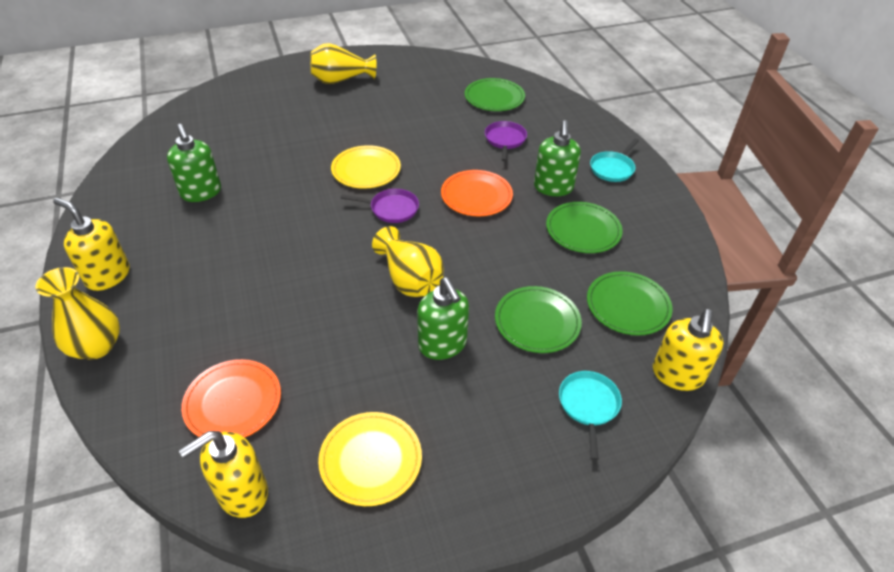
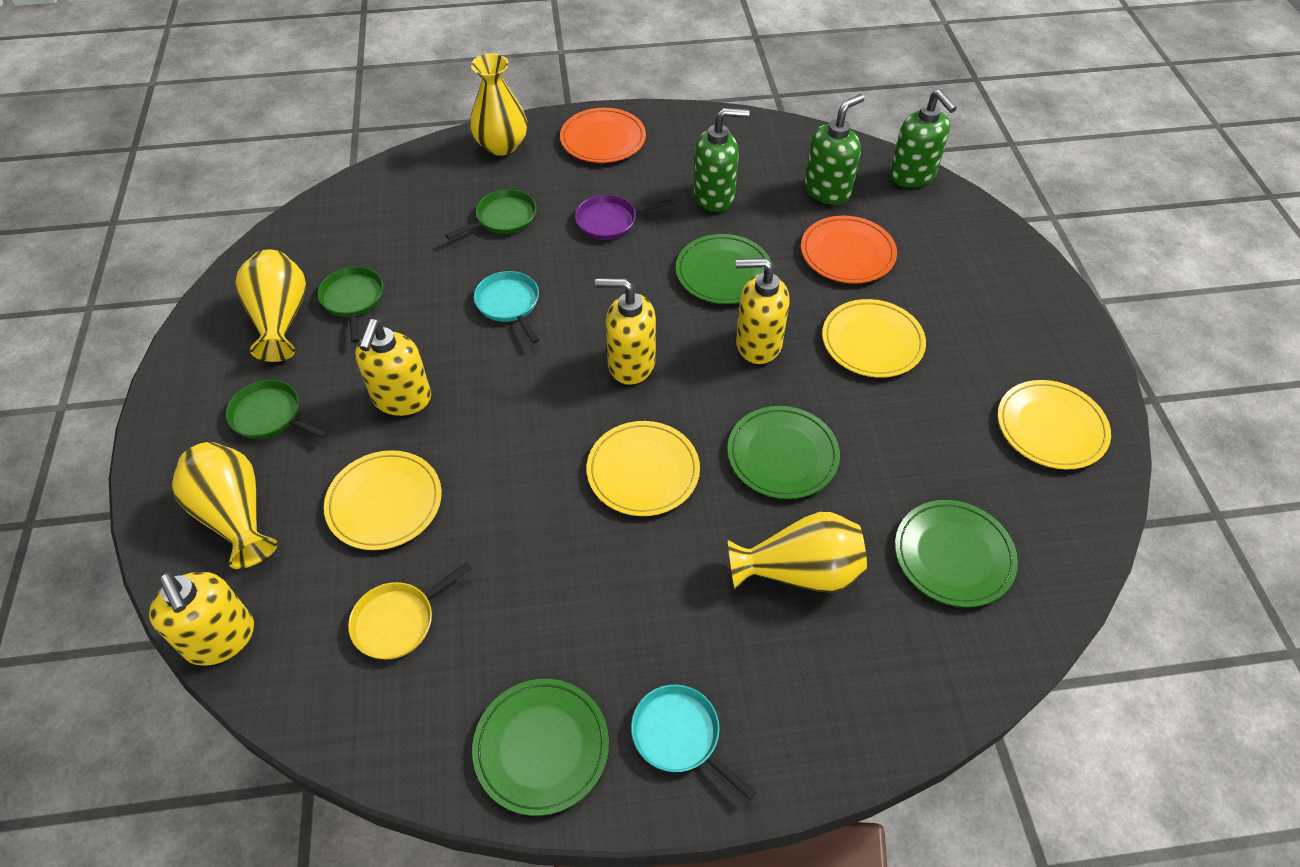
green pan: none = 0 -> [226,380,328,439] [318,267,383,343] [445,189,536,239] = 3
purple pan: [341,189,419,223] [485,121,527,161] = 2 -> [575,195,673,240] = 1
yellow pan: none = 0 -> [348,563,472,659] = 1
yellow plate: [318,412,422,506] [331,145,401,189] = 2 -> [324,450,442,550] [587,421,700,516] [822,299,926,378] [998,380,1111,470] = 4
yellow soap dispenser: [53,198,130,291] [179,431,268,518] [653,309,723,391] = 3 -> [149,572,254,666] [355,319,431,416] [595,278,656,385] [736,258,790,364] = 4
yellow vase: [35,267,120,360] [310,43,376,84] [372,226,444,297] = 3 -> [172,442,278,569] [235,250,306,362] [470,53,527,156] [728,512,867,593] = 4

